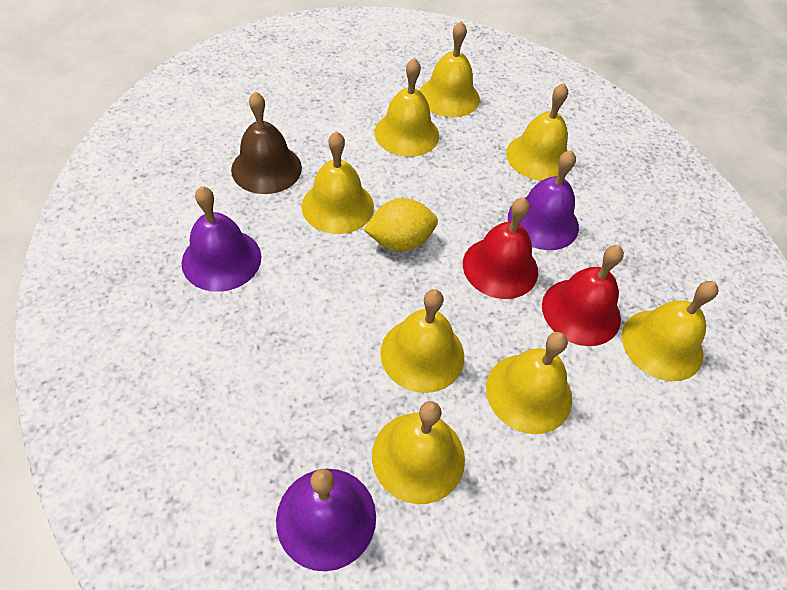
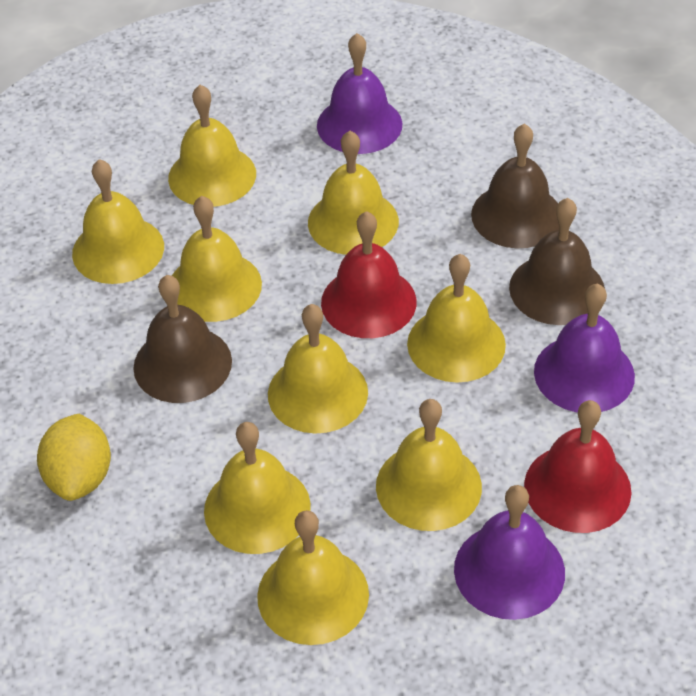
brown bell: [231,91,302,194] = 1 -> [133,275,232,403] [471,123,559,248] [509,198,605,325] = 3
yellow bell: [302,131,374,234] [372,401,465,504] [374,58,439,157] [380,289,464,393] [420,21,480,117] [486,332,572,434] [506,83,568,181] [622,281,718,381] = 8 -> [72,159,164,284] [168,85,256,207] [172,196,262,322] [204,422,311,554] [257,510,369,645] [268,304,368,434] [308,131,399,255] [376,399,482,531] [407,254,506,382] = 9

